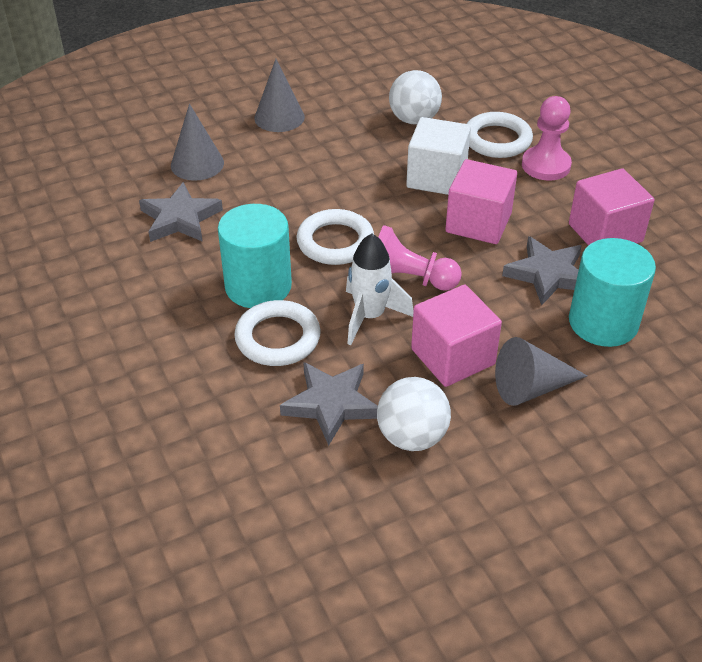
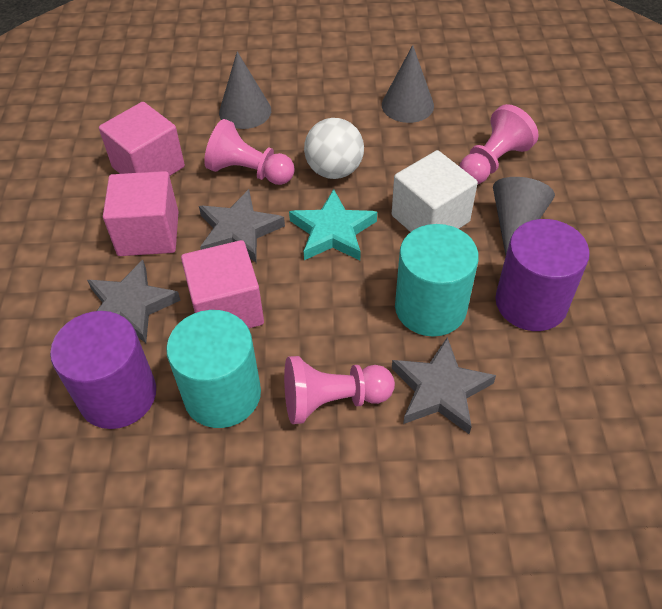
pink pawn: [378,225,462,291] [522,96,572,181] = 2 -> [204,119,295,185] [284,356,395,424] [459,104,539,184] = 3
purple cylinder: none = 0 -> [50,311,156,429] [495,219,590,331] = 2
turquoise star: none = 0 -> [289,189,377,260] = 1
white ball: [377,377,451,451] [389,70,442,124] = 2 -> [304,118,364,179] = 1
white ring: [234,300,321,366] [296,209,374,265] [466,112,533,158] = 3 -> none = 0
white rocket: [346,233,413,345] = 1 -> none = 0

